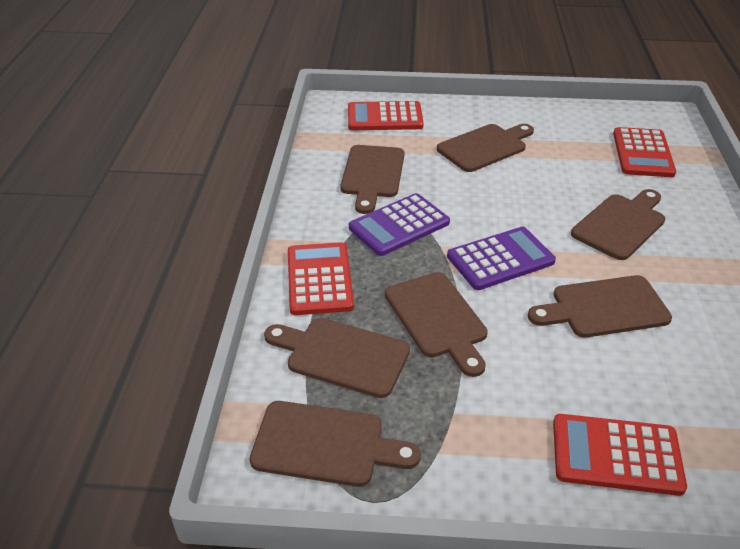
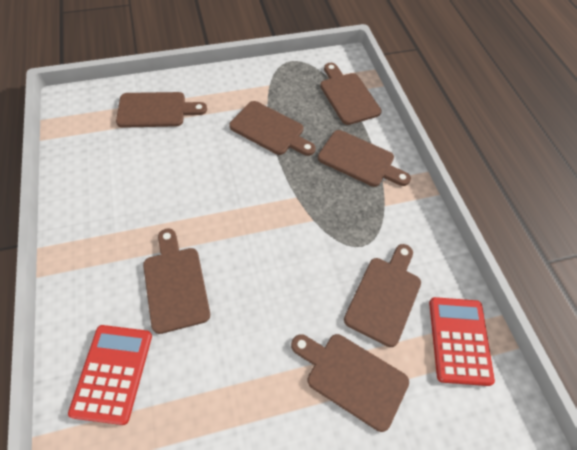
purple calculator: [349,193,450,256] [447,227,556,290] = 2 -> none = 0
red calculator: [288,242,354,315] [348,101,424,130] [553,414,687,496] [613,127,676,177] = 4 -> [68,325,152,425] [429,297,495,386] = 2

